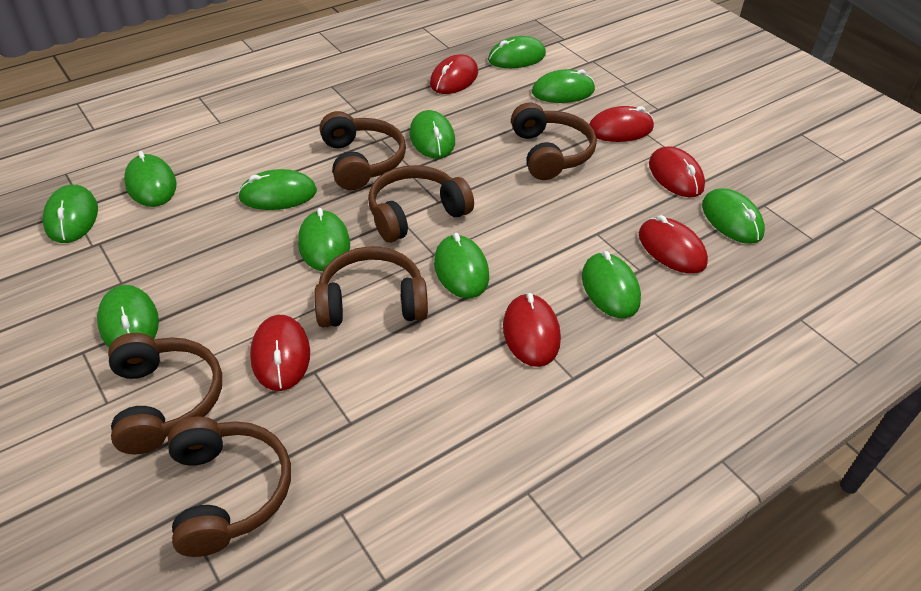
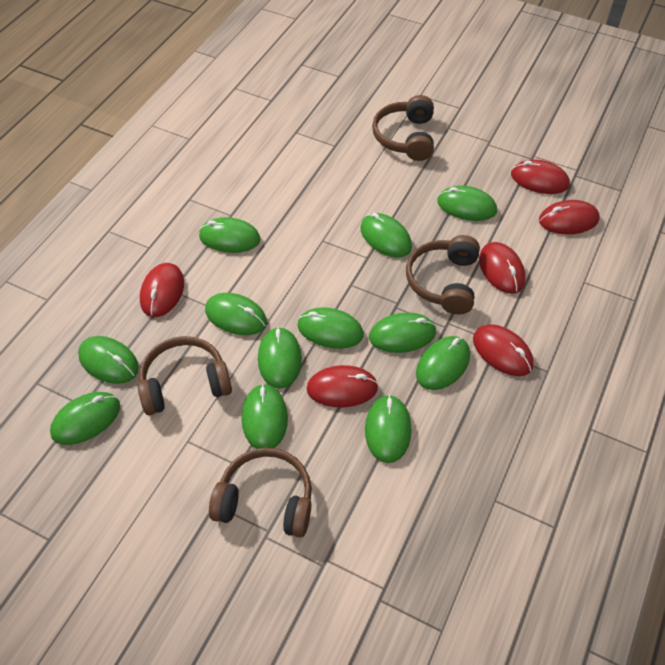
brown headphones: [108,333,222,454] [168,417,291,557] [314,246,428,327] [319,111,406,190] [368,165,474,242] [511,102,597,180] = 6 -> [138,336,232,415] [209,448,312,537] [372,95,434,161] [406,235,480,314] = 4
green mouse: [43,185,98,243] [97,285,159,347] [124,151,177,207] [238,169,317,210] [298,208,350,271] [409,110,455,158] [434,233,489,298] [488,36,546,68] [532,69,595,103] [582,251,641,318] [702,188,765,244] = 11 -> [50,392,120,445] [78,336,139,384] [199,217,260,253] [205,293,267,335] [242,384,288,449] [258,327,302,389] [297,307,364,349] [360,213,412,258] [365,395,412,463] [369,312,436,353] [416,336,470,390] [437,186,497,221] = 12

